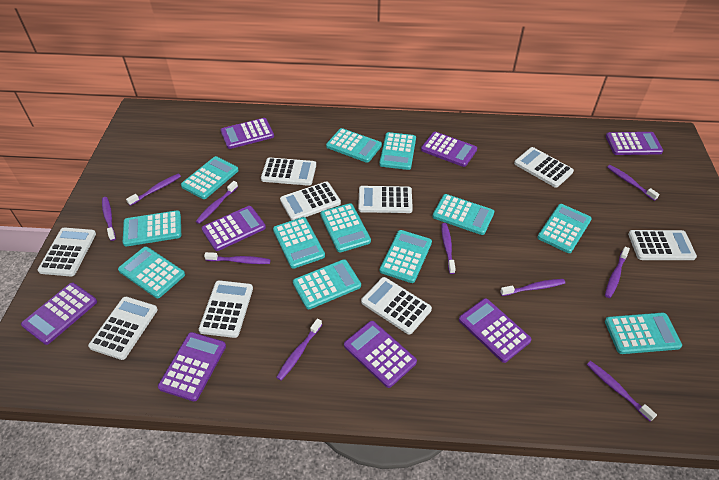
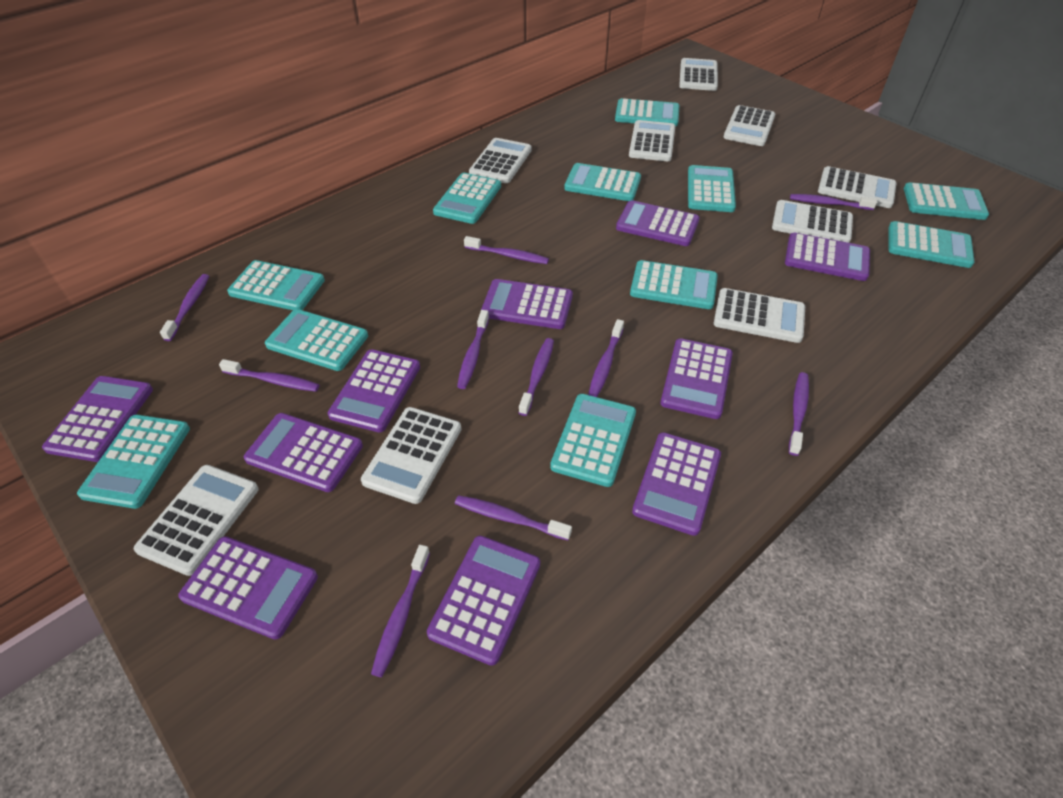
purple calculator: [21,283,97,345] [158,332,226,401] [202,206,266,251] [221,118,274,149] [344,321,417,388] [421,132,477,167] [459,298,531,363] [606,132,663,155] = 8 -> [42,376,153,462] [178,536,318,640] [244,413,363,492] [328,349,420,432] [427,536,540,666] [481,279,573,329] [616,200,700,246] [632,432,721,536] [660,338,733,419] [785,233,870,281] = 10
turquoise calculator: [118,247,185,298] [123,210,181,247] [181,156,239,199] [273,217,325,269] [293,259,361,309] [320,203,371,252] [326,128,382,163] [379,132,416,170] [380,230,432,283] [433,194,494,235] [537,204,592,253] [605,313,682,354] = 12 -> [77,415,190,509] [227,260,325,310] [265,309,368,371] [433,173,501,224] [550,394,636,487] [564,163,641,201] [615,98,680,127] [630,260,718,309] [688,165,736,212] [889,221,975,268] [904,182,989,220] = 11

